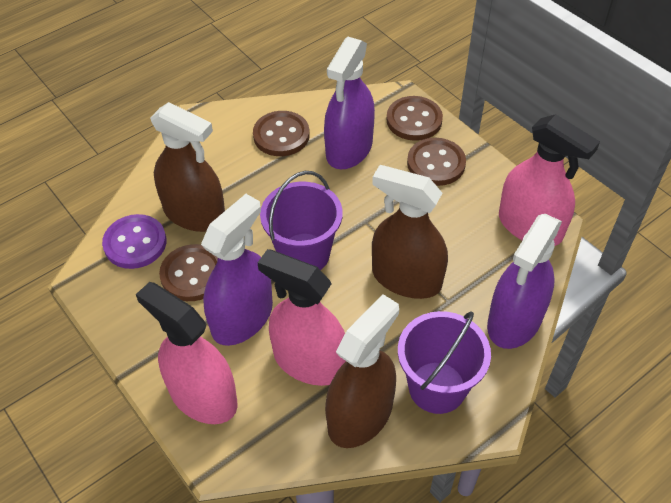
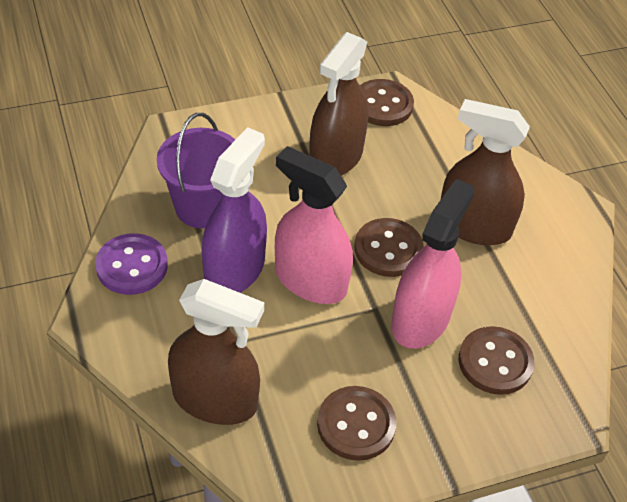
pink spray bottle: [136,282,238,424] [257,249,346,386] [499,114,600,246] = 3 -> [275,146,353,304] [391,179,475,349] = 2
purple bucket: [260,171,343,270] [398,311,491,414] = 2 -> [157,113,235,228] = 1
purple spray bottle: [201,194,273,346] [324,37,375,169] [487,214,562,349] = 3 -> [202,127,267,293] = 1

